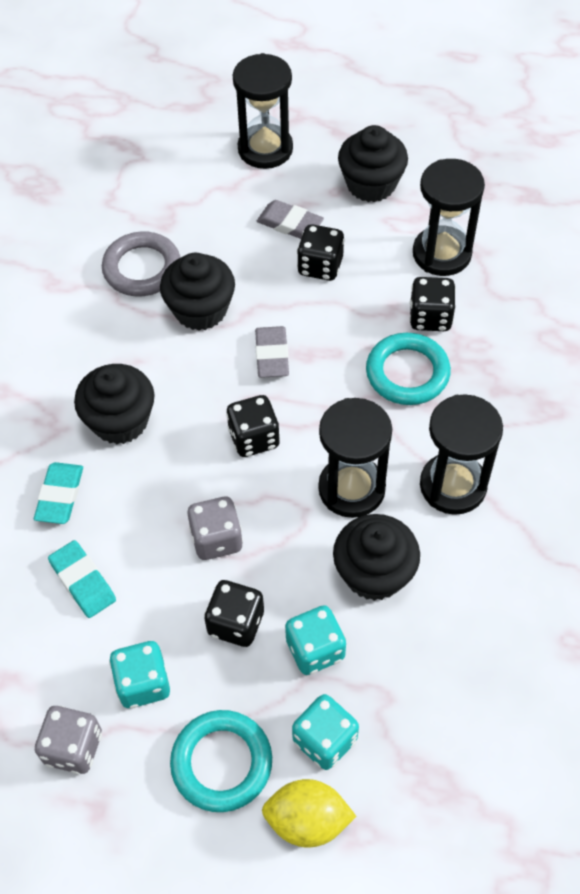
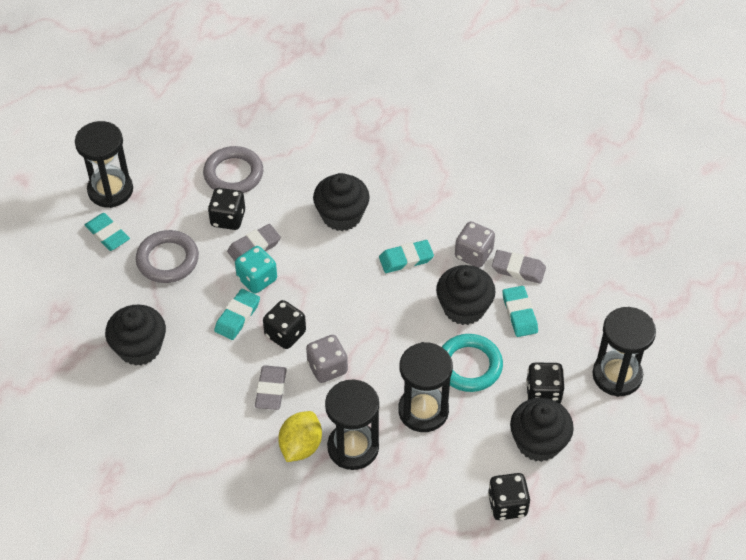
grey eraser: [255,326,289,378] [257,200,324,239] = 2 -> [227,224,281,261] [255,365,287,410] [492,250,546,284] = 3
grey ring: [102,232,180,296] = 1 -> [136,230,199,283] [203,146,263,193] = 2
turquoise dice: [109,641,170,708] [285,605,346,675] [292,694,359,770] = 3 -> [235,246,277,294] = 1
turquoise eraser: [34,462,83,524] [48,540,116,618] = 2 -> [85,213,130,251] [214,289,260,340] [379,240,434,273] [503,286,538,337] = 4
turquoise ring: [170,710,272,812] [366,333,451,405] = 2 -> [442,334,503,392] = 1

